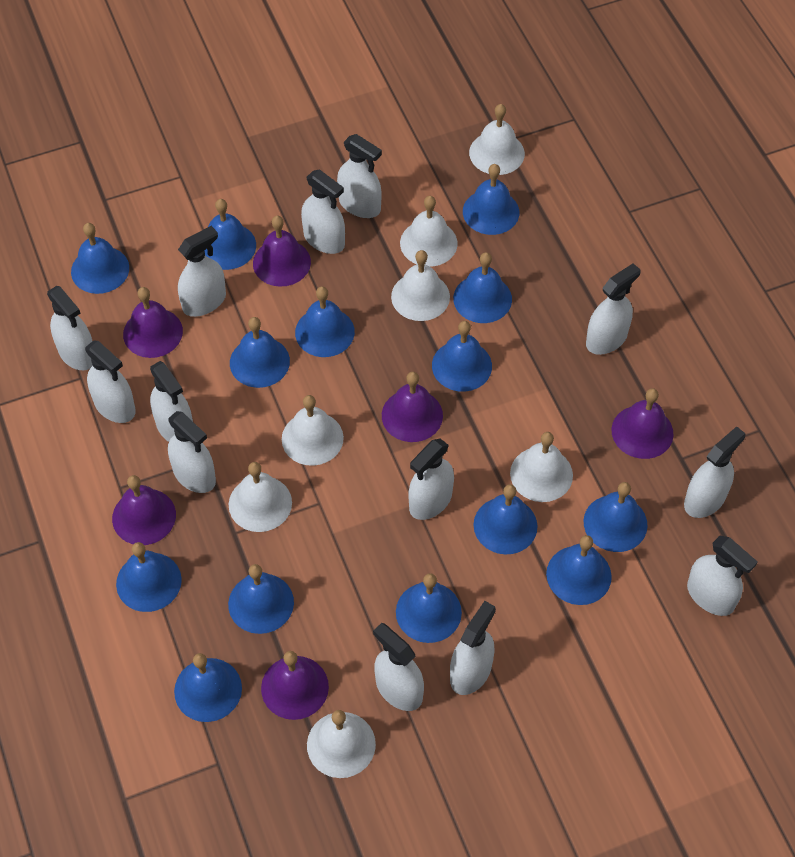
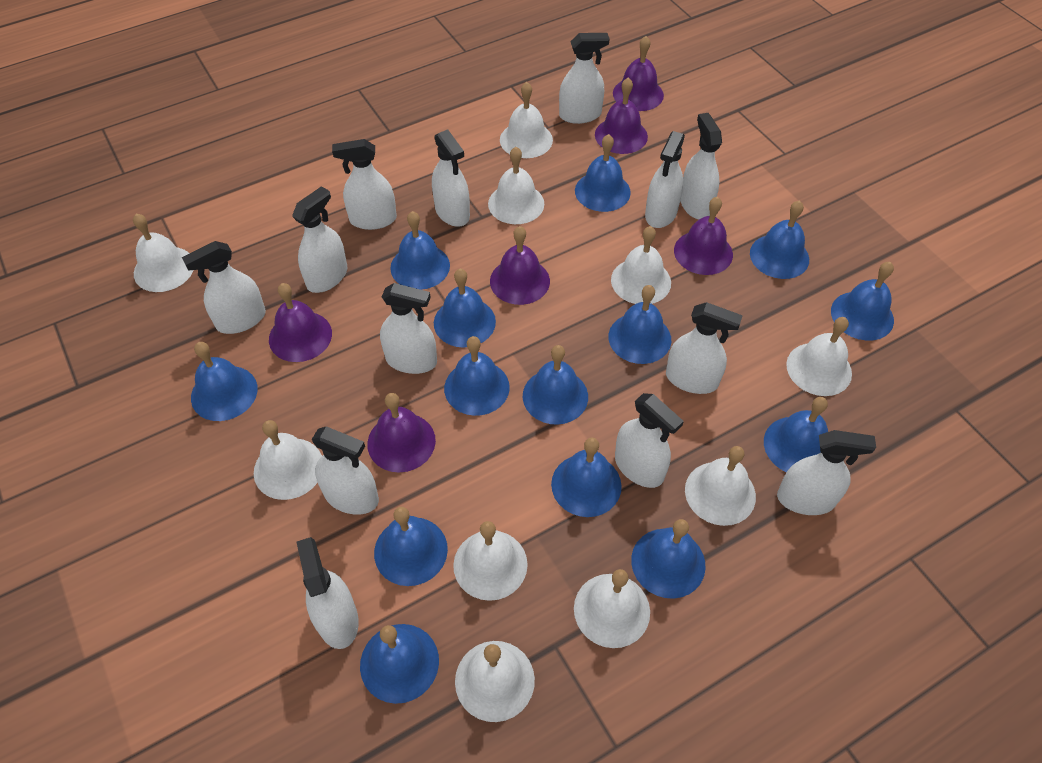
white bell: [229,462,292,532] [282,395,344,466] [307,710,376,778] [391,250,450,321] [400,196,458,267] [469,104,525,175] [510,432,573,502] = 7 -> [133,214,194,292] [254,420,322,500] [453,521,528,601] [455,641,535,722] [488,147,544,224] [500,82,553,158] [574,569,650,648] [611,226,671,304] [685,446,756,526] [786,317,852,396] = 10

